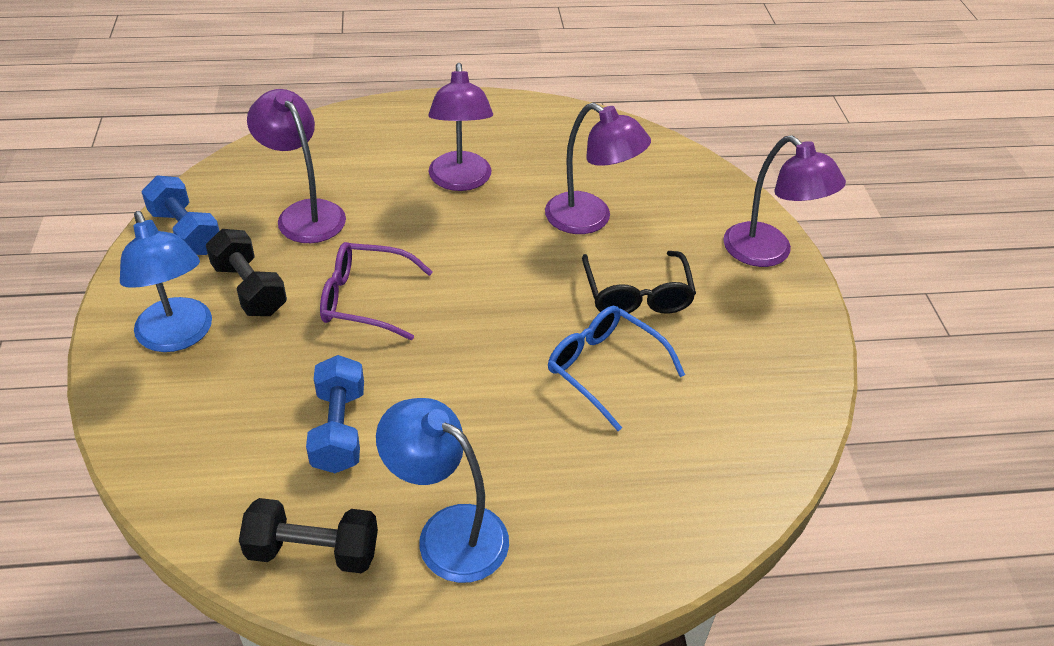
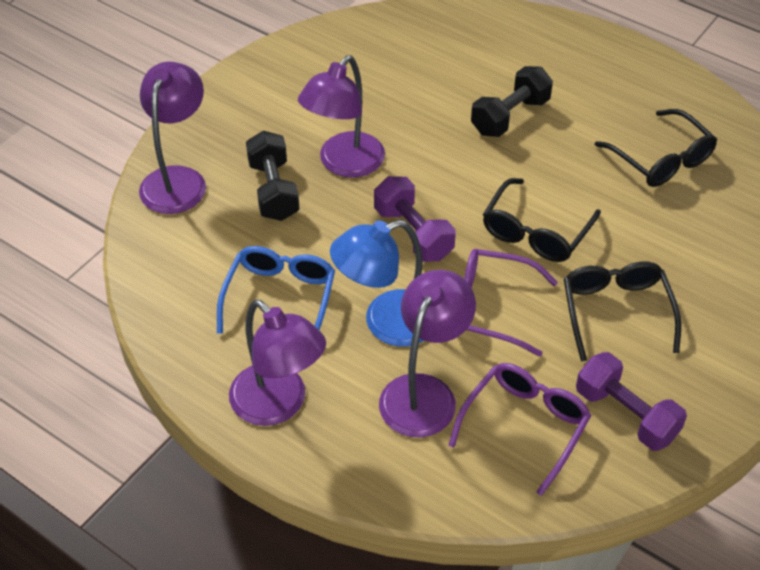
black glasses: [582,251,696,314] = 1 -> [483,178,601,262] [564,261,681,362] [595,109,717,187] = 3
blue dumbbell: [141,175,219,255] [306,355,364,473] = 2 -> none = 0
blue lamp: [120,211,212,352] [376,398,509,583] = 2 -> [330,220,424,347] = 1
purple dumbbell: none = 0 -> [374,176,456,262] [576,352,687,451] = 2
purple glasses: [320,242,433,340] = 1 -> [448,363,591,496] [464,249,558,356] = 2

